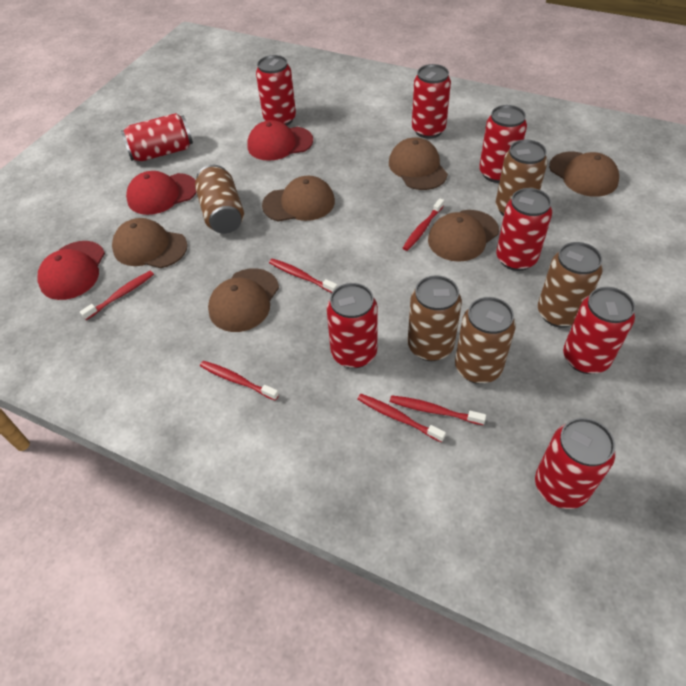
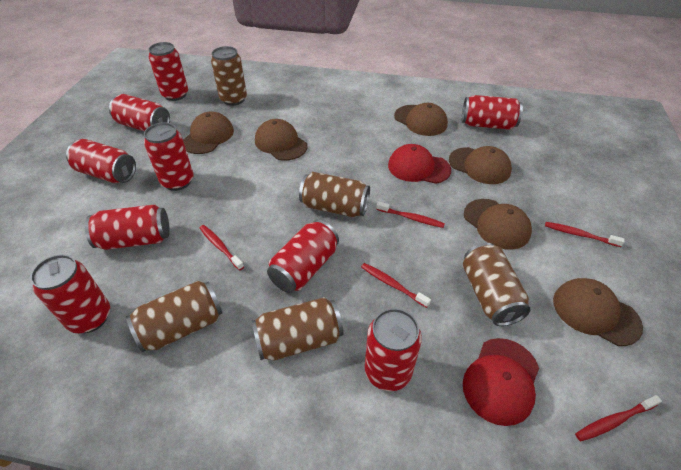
red can: [121,113,193,161] [256,55,296,126] [327,283,378,368] [412,64,451,139] [479,105,527,183] [496,188,552,271] [535,418,615,509] [563,287,635,374] = 8 -> [30,254,110,333] [66,139,136,183] [85,204,170,250] [109,94,170,131] [144,123,194,191] [149,42,188,101] [267,220,339,293] [365,308,422,391] [462,95,523,130] = 9
red cap: [38,241,105,300] [126,171,197,215] [247,120,313,161] = 3 -> [388,144,451,184] [463,338,539,426] = 2
red toothbrush: [80,271,154,320] [200,361,279,401] [269,259,337,293] [357,394,446,442] [390,395,486,425] [403,198,444,251] = 6 -> [199,225,244,270] [361,263,431,308] [376,201,445,228] [545,222,625,247] [575,395,662,441] = 5

